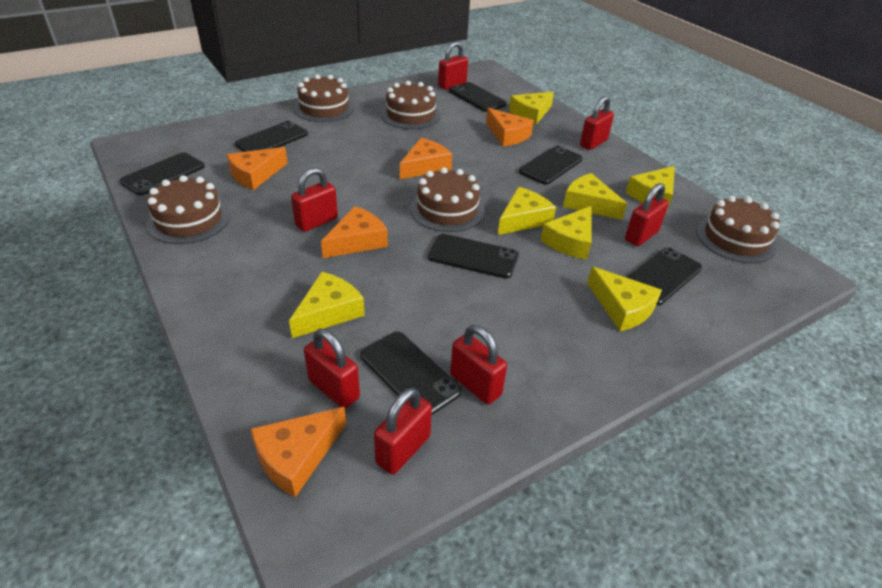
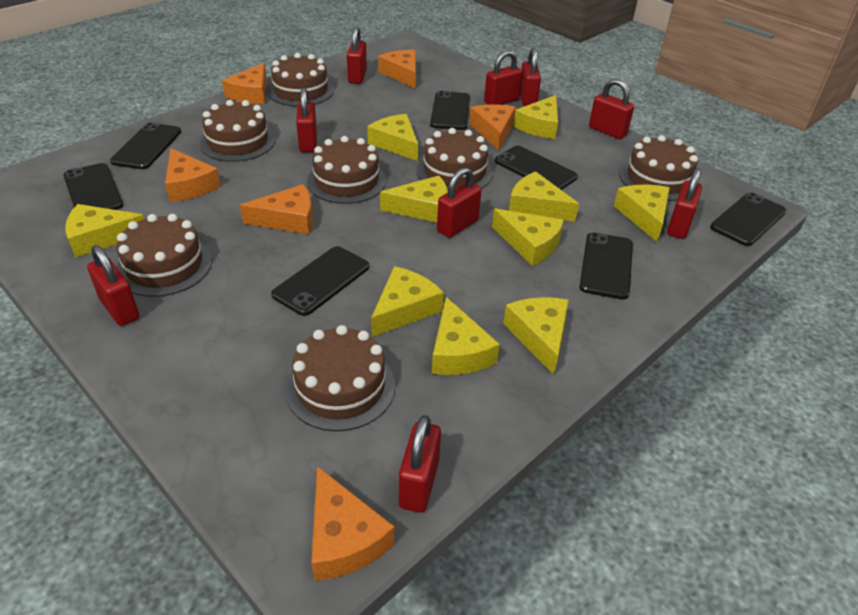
brown cake: [147,175,230,244] [294,74,354,122] [381,81,441,129] [410,167,485,232] [696,196,780,263] = 5 -> [116,214,212,297] [200,100,275,162] [267,53,334,106] [285,325,395,431] [307,136,386,204] [417,128,493,190] [620,135,698,201] = 7
orange cheese: [227,147,288,190] [251,407,346,497] [321,206,388,258] [400,138,452,179] [486,108,534,147] = 5 -> [165,148,221,202] [222,63,267,104] [240,184,313,234] [311,466,395,581] [378,50,416,88] [469,104,516,150] = 6
red padlock: [291,168,338,232] [304,329,360,408] [374,388,432,475] [438,42,468,90] [450,325,507,405] [580,96,614,150] [625,183,669,246] = 7 -> [87,245,139,326] [296,87,317,152] [347,26,367,84] [399,415,441,513] [437,167,481,238] [484,51,523,105] [520,48,541,106] [589,79,634,139] [667,168,702,239] = 9
yellow cheese: [289,272,365,338] [498,187,556,235] [509,92,554,124] [540,206,591,260] [563,173,627,220] [587,266,662,331] [626,166,675,211] = 7 -> [65,204,144,258] [367,114,418,161] [371,266,444,337] [380,176,448,223] [432,297,500,375] [492,209,564,266] [503,297,569,375] [509,171,579,222] [513,95,558,139] [614,185,670,242] = 10

